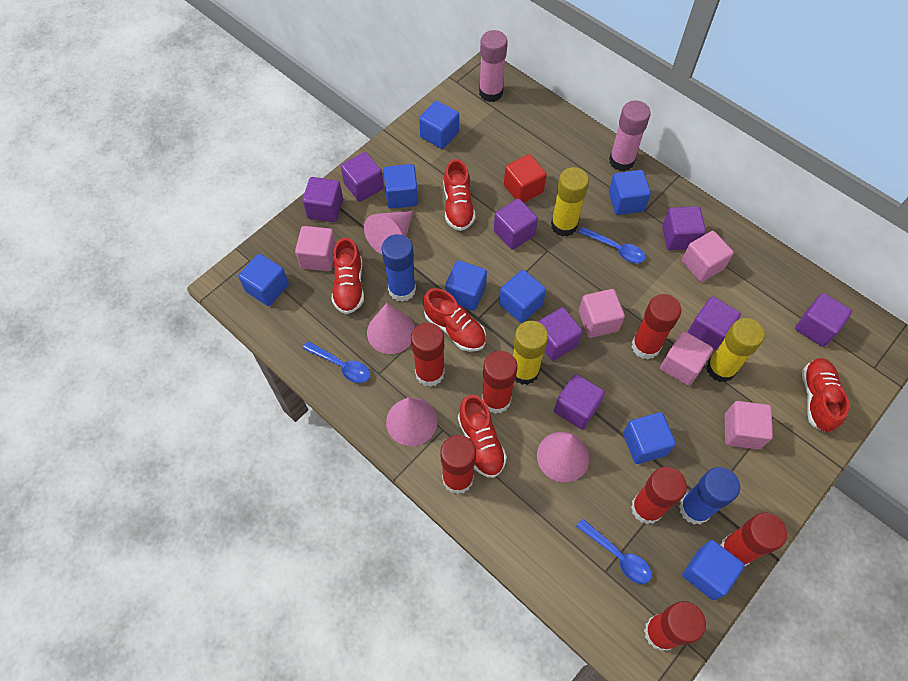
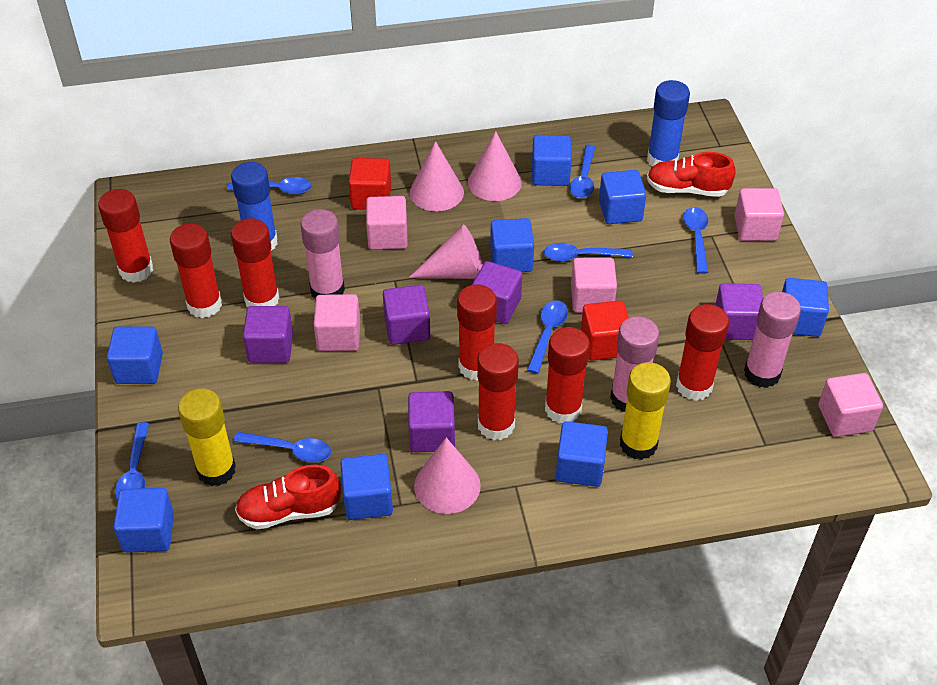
blue spoon: [302,341,370,383] [576,518,651,584] [578,226,645,263] = 3 -> [115,422,149,500] [227,177,312,194] [234,432,331,463] [527,301,568,374] [544,243,633,262] [570,145,596,198] [683,207,708,274] = 7
pink glue stick: [479,30,508,102] [609,100,651,171] = 2 -> [300,209,345,300] [610,316,659,412] [744,292,801,388] = 3
purple cube: [302,177,343,222] [341,152,384,202] [494,198,538,250] [538,307,583,361] [554,374,605,429] [662,206,706,250] [688,296,741,350] [795,293,852,347] = 8 -> [243,306,293,363] [383,285,430,345] [408,391,455,452] [472,261,522,324] [715,283,763,340] = 5
red cube: [504,154,547,202] = 1 -> [348,158,391,210] [581,301,629,360] = 2
red shoe: [332,237,364,314] [423,288,486,352] [443,159,475,231] [458,395,507,478] [802,358,849,432] = 5 -> [235,465,341,529] [647,152,735,197] = 2
yellow glue stick: [513,321,548,385] [551,167,589,237] [706,318,765,382] = 3 -> [178,388,236,486] [620,362,671,460] = 2

